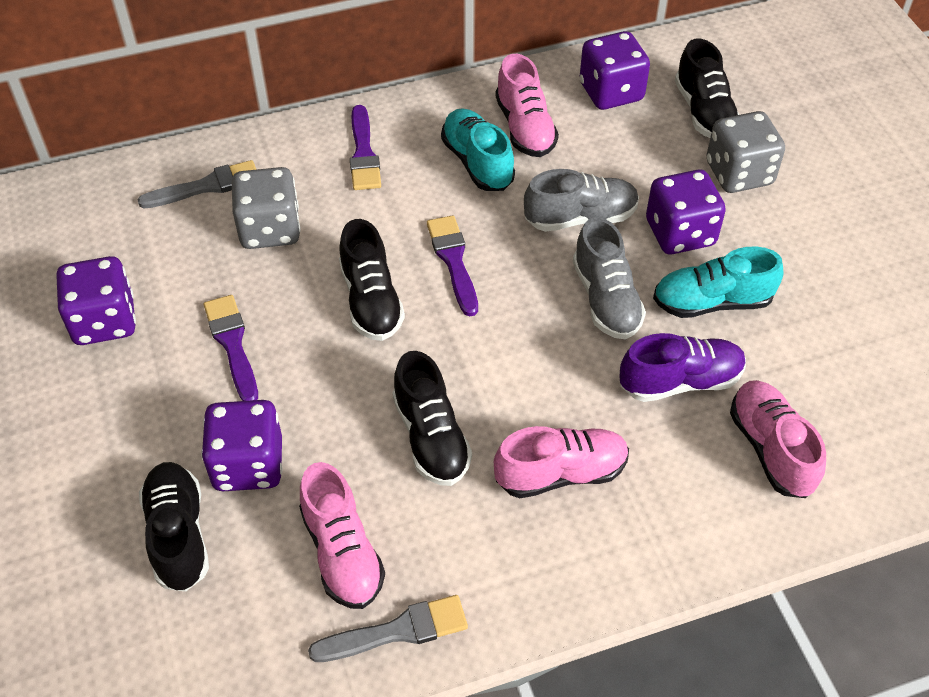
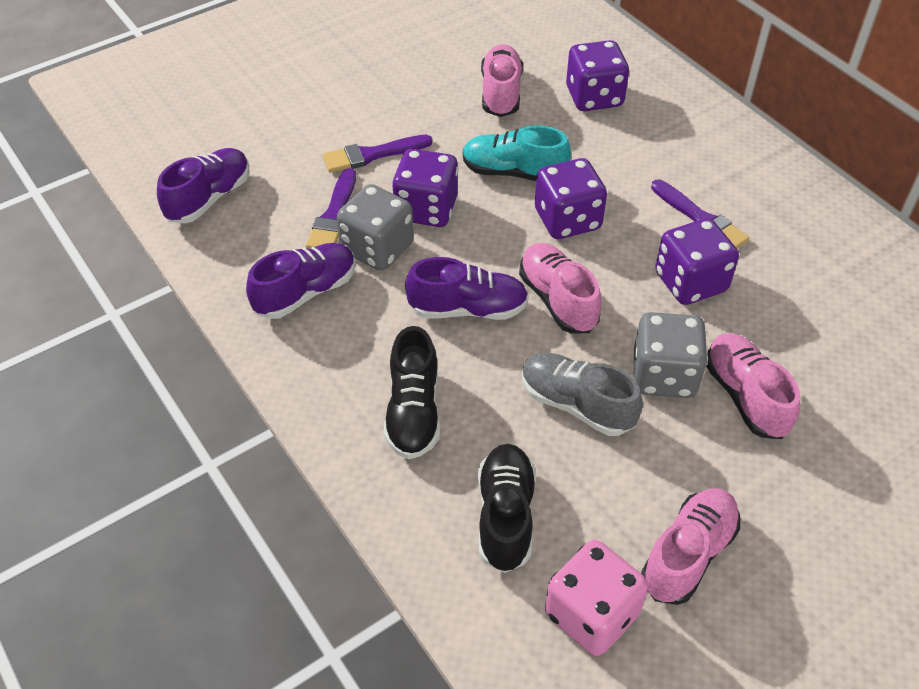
black shoe: [139,462,209,592] [339,219,405,341] [393,351,472,486] [675,39,739,138] = 4 -> [384,326,440,459] [478,444,536,573] = 2
grey brush: [137,160,257,209] [308,595,468,662] = 2 -> none = 0
grey shoe: [524,169,639,232] [573,217,646,340] = 2 -> [522,353,643,436] = 1
pink dice: none = 0 -> [545,540,648,656] = 1
purple shoe: [620,333,746,402] = 1 -> [157,148,250,224] [246,243,356,319] [405,257,529,320] = 3
turquoise shoe: [441,108,515,191] [653,247,784,318] = 2 -> [463,125,571,181] = 1

